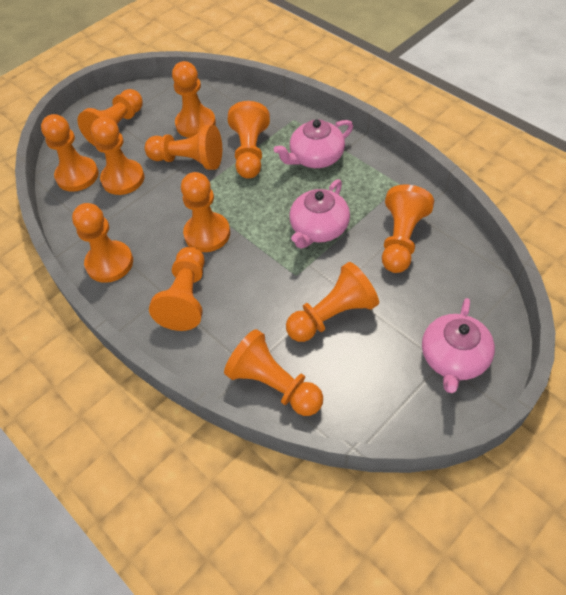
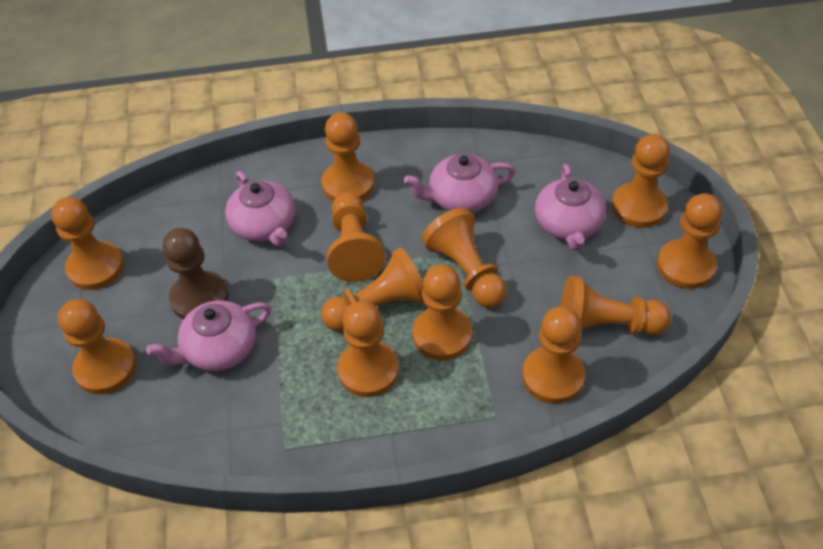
brown pawn: none = 0 -> [163,228,229,319] = 1
pink teapot: [274,119,353,168] [289,179,350,249] [422,298,495,393] = 3 -> [146,301,271,371] [225,171,296,247] [404,154,515,213] [535,164,606,251] = 4

